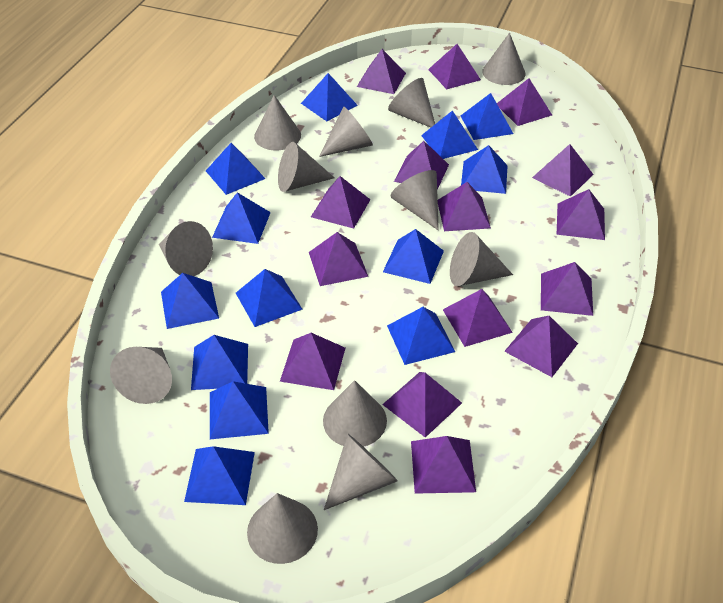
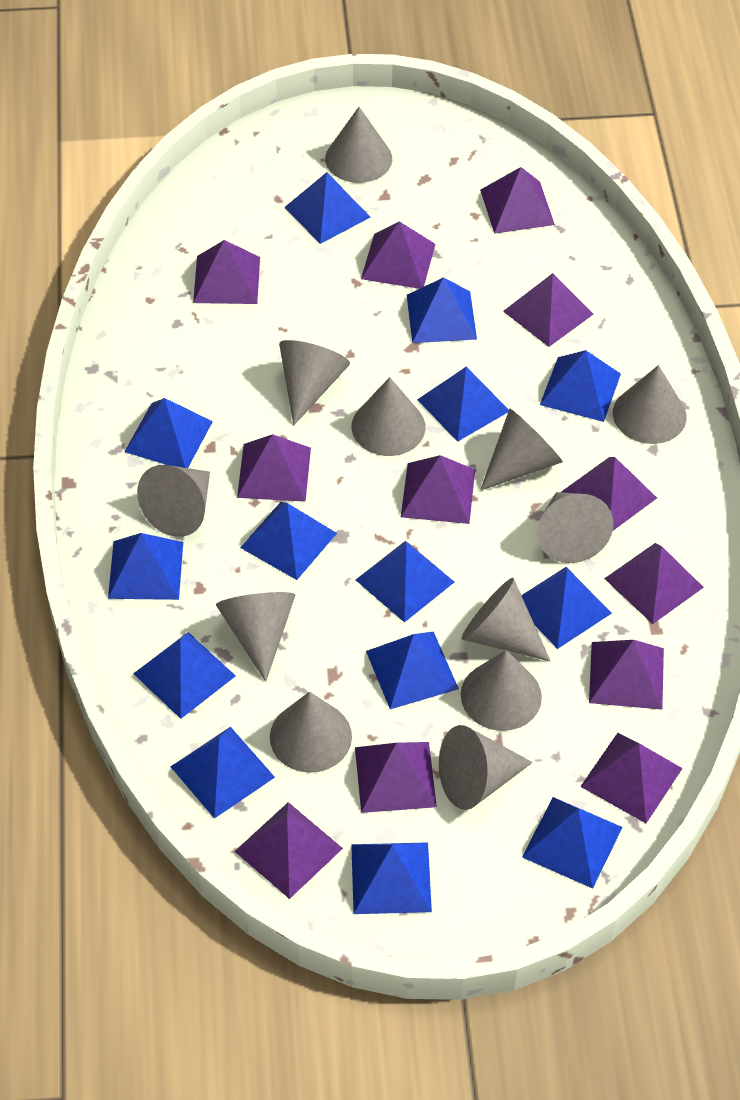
blue pyramid: [161,273,219,329] [184,446,255,505] [191,335,248,390] [206,143,266,195] [210,381,269,439] [212,192,271,244] [236,269,303,327] [301,73,358,121] [383,229,444,284] [387,307,455,365] [421,111,478,159] [461,93,513,140] [461,145,508,194] = 13 -> [108,533,183,600] [124,398,213,468] [133,632,236,719] [170,727,275,819] [240,502,337,580] [284,172,370,244] [351,842,432,914] [356,541,454,623] [366,631,459,709] [407,277,477,343] [417,367,509,442] [521,567,612,649] [522,797,623,889] [540,350,621,422] = 14
purple pyramid: [280,333,345,390] [309,232,368,286] [311,176,370,229] [357,49,406,94] [382,372,462,438] [394,141,449,190] [411,436,476,494] [428,44,481,89] [438,182,491,231] [443,289,513,347] [497,78,552,126] [504,316,578,377] [532,144,594,197] [541,262,593,316] [557,189,605,240] = 15 -> [193,240,260,304] [235,802,343,899] [237,434,311,502] [355,742,437,813] [361,221,435,289] [401,455,475,524] [480,167,555,234] [503,273,593,347] [561,457,657,531] [580,733,683,823] [589,640,664,710] [604,543,704,624] = 12

